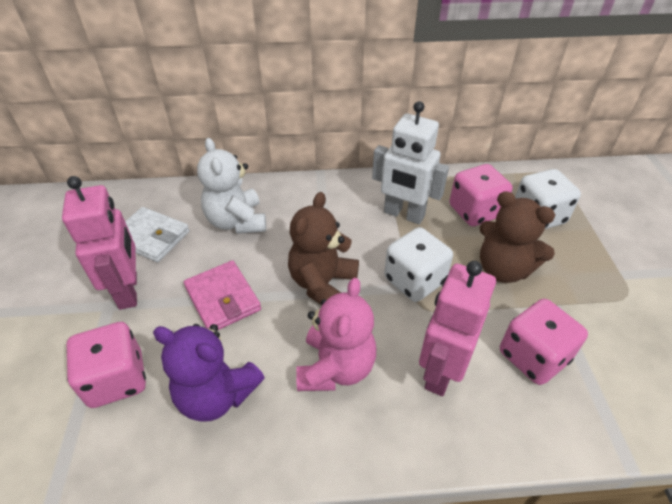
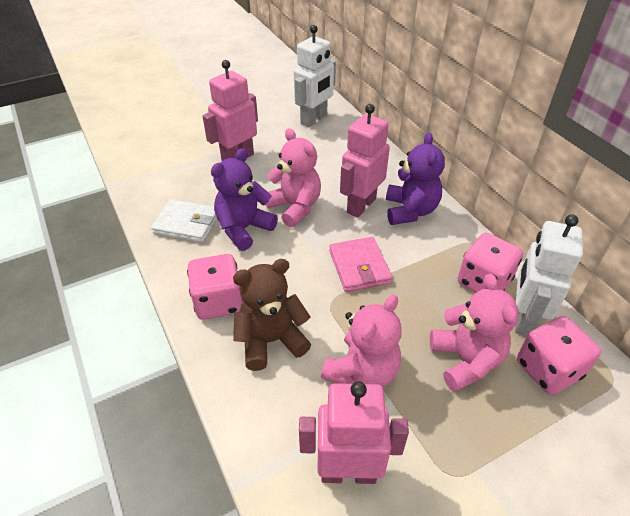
brown teddy bear: [288,192,359,305] [479,191,556,283] = 2 -> [233,259,311,371] = 1
pink robot: [62,176,137,310] [419,261,496,396] = 2 -> [203,60,258,161] [299,381,409,484] [340,104,390,218] = 3
pink teddy bear: [296,278,376,391] = 1 -> [265,128,321,227] [321,295,402,387] [430,274,518,392] = 3
purple teddy bear: [153,324,265,422] = 1 -> [211,148,278,251] [386,132,445,225] = 2
white dice: [384,227,453,302] [515,169,581,229] = 2 -> none = 0
white robot: [372,101,449,224] = 1 -> [294,25,336,127] [515,215,583,336] = 2
white teddy bear: [197,138,266,234] = 1 -> none = 0

